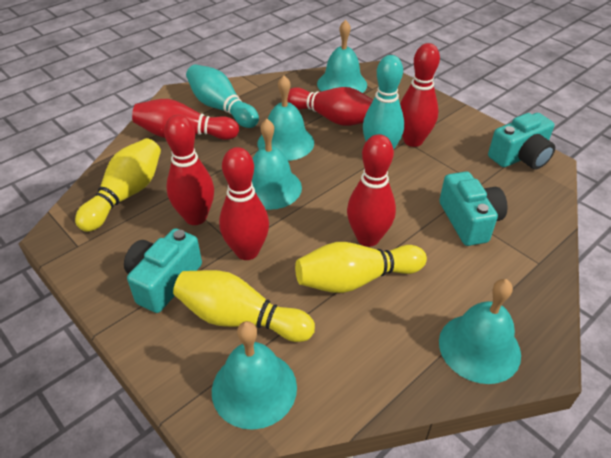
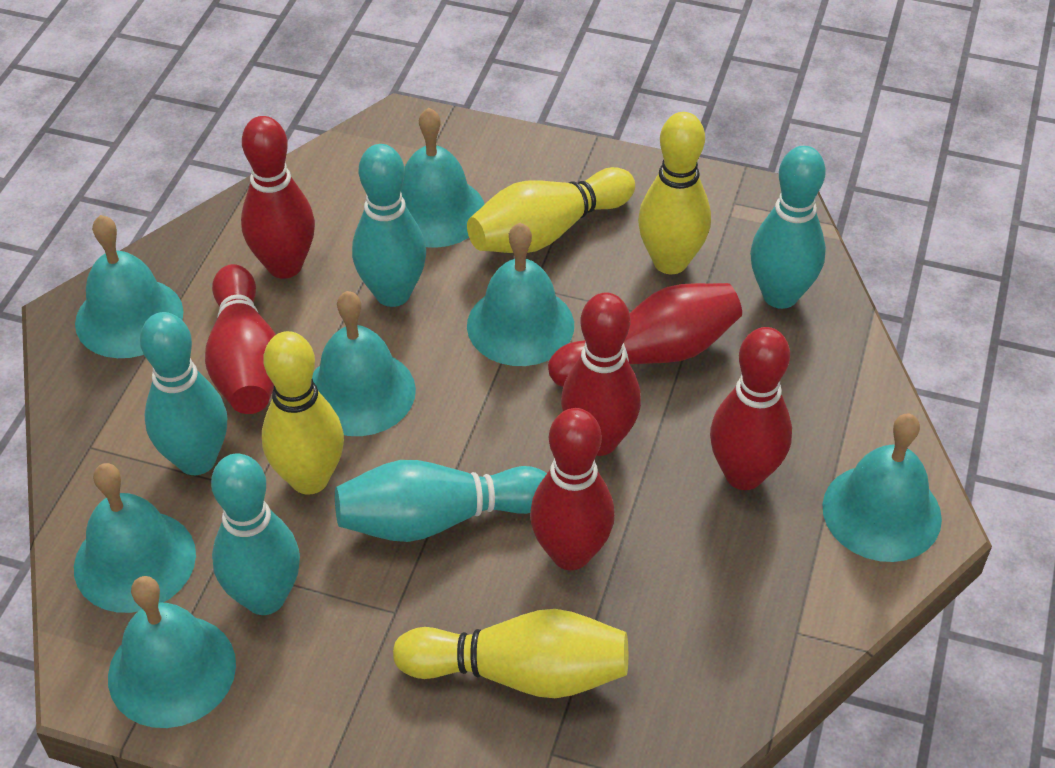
turquoise bell: [212,321,297,430] [252,119,302,210] [257,75,314,161] [317,20,367,93] [439,279,521,384] = 5 -> [74,463,196,613] [75,215,184,358] [108,576,236,728] [312,291,416,436] [401,108,485,248] [467,223,574,366] [822,414,942,562] = 7
turquoise bowling pin: [186,64,259,128] [363,55,404,150] = 2 -> [140,312,227,475] [211,453,300,615] [335,460,547,542] [352,144,426,307] [750,146,826,309] = 5
turquoise camera: [124,228,202,313] [439,172,508,246] [488,113,555,169] = 3 -> none = 0
yellow bowling pin: [75,138,161,232] [173,270,315,342] [295,242,427,293] = 3 -> [262,331,344,495] [393,609,628,698] [467,167,635,253] [638,112,711,274] = 4

